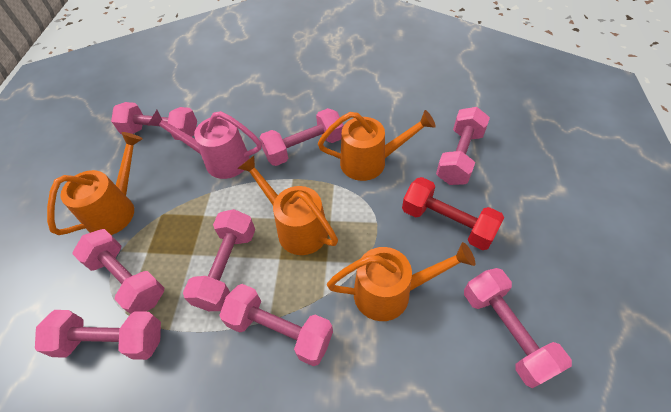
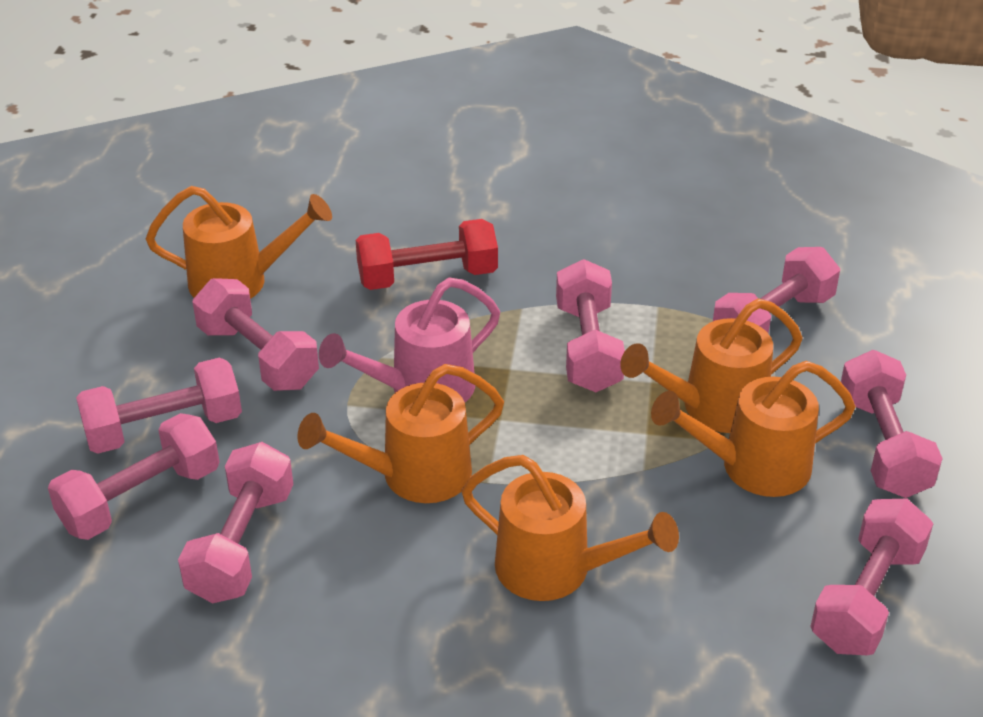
orange watering can: [47,132,143,235] [238,156,338,255] [318,110,436,181] [327,242,475,321] = 4 -> [146,186,332,299] [297,364,504,503] [461,455,679,601] [620,299,803,433] [651,361,856,497] = 5

